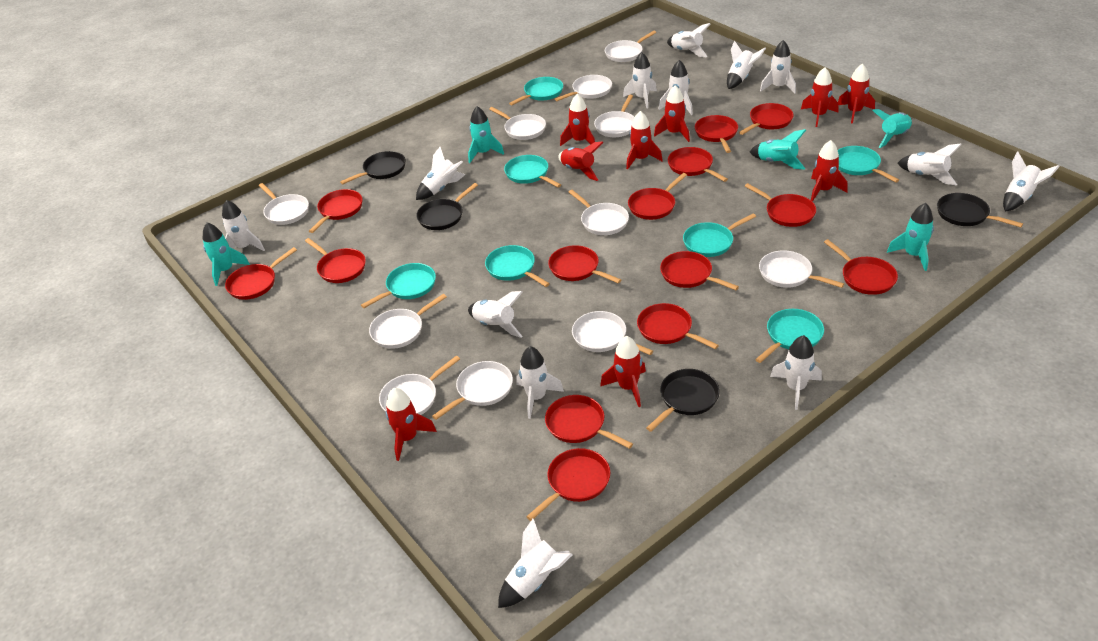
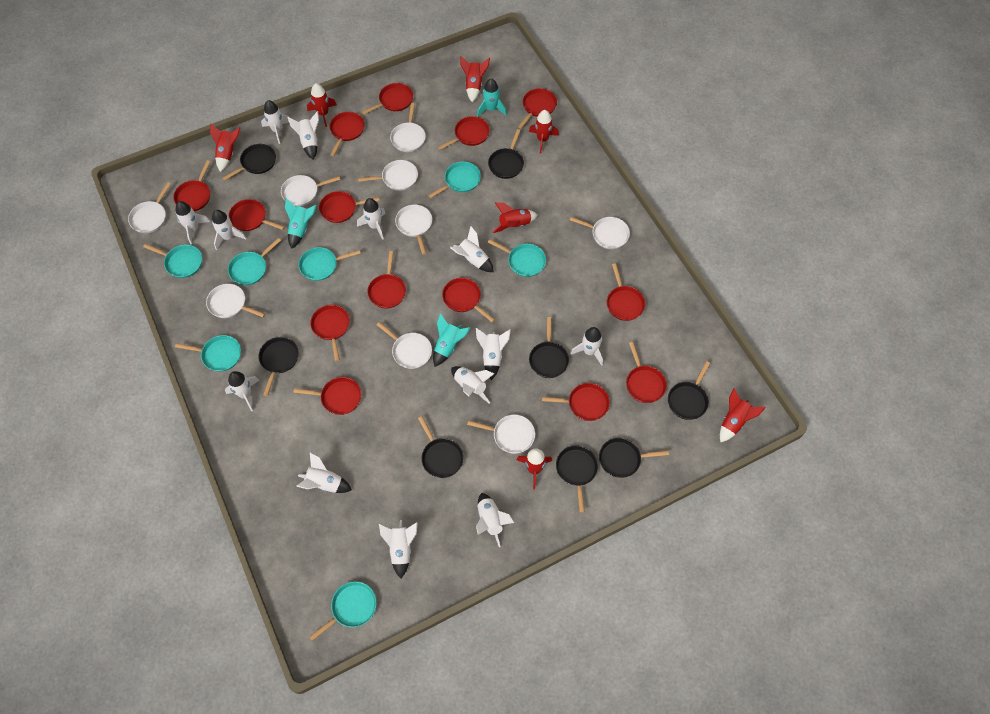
black pan: [340,151,406,184] [416,183,478,230] [646,369,720,432] [937,193,1023,227] = 4 -> [222,144,276,181] [259,337,299,396] [418,416,464,478] [488,129,524,179] [529,317,569,378] [556,446,598,513] [599,438,669,478] [668,361,710,420] = 8
red rocket: [385,388,437,461] [558,141,604,181] [560,94,595,146] [600,336,646,407] [626,111,663,170] [654,85,690,142] [801,68,839,127] [811,140,847,202] [838,64,875,124] = 9 -> [210,123,240,172] [307,83,337,127] [460,56,490,102] [493,202,538,233] [517,448,552,489] [529,110,559,154] [720,388,766,442] = 7
turquoise rocket: [203,222,250,286] [468,106,504,163] [750,129,806,170] [872,109,912,148] [887,203,934,271] = 5 -> [285,198,316,249] [433,313,470,367] [477,78,507,117] = 3
white pan: [259,183,309,225] [369,294,447,349] [379,356,460,415] [432,361,513,420] [489,107,546,140] [555,75,612,101] [569,190,629,235] [572,311,653,355] [594,95,635,137] [605,31,656,62] [759,250,844,288] = 11 -> [128,182,171,233] [206,284,265,318] [281,175,340,206] [358,160,418,191] [376,322,432,369] [390,103,426,152] [395,205,432,255] [467,415,535,454] [570,217,630,249] = 9

